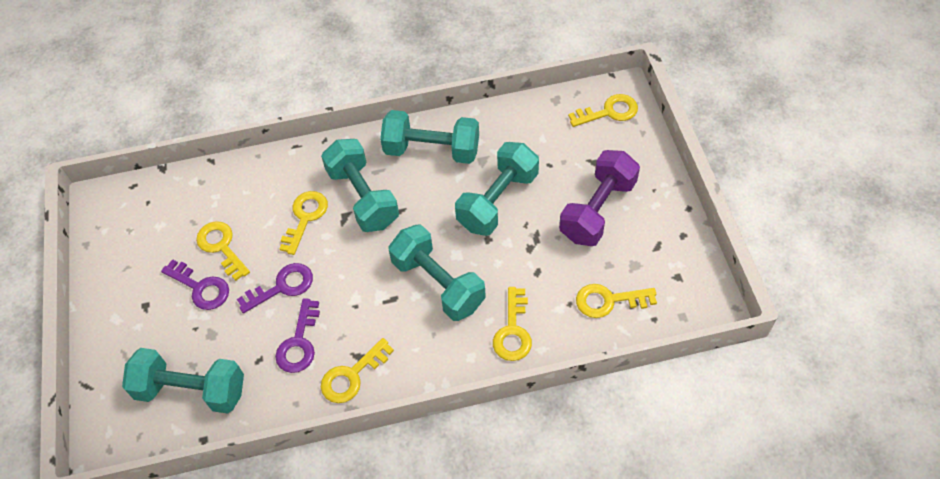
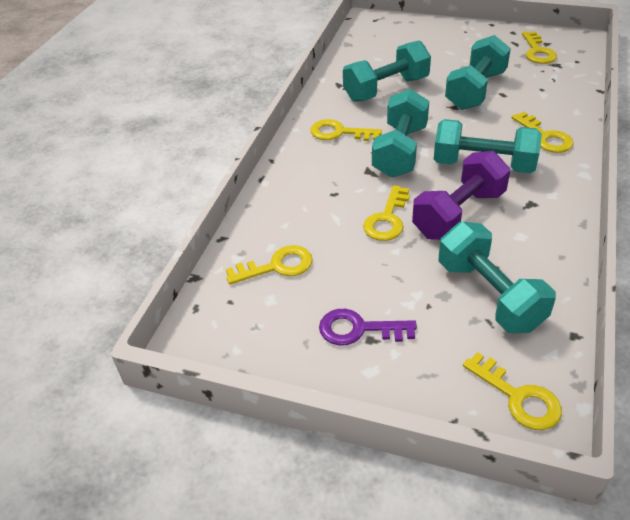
purple key: [161,259,229,310] [237,263,313,313] [275,298,320,373] = 3 -> [319,309,417,345] = 1

